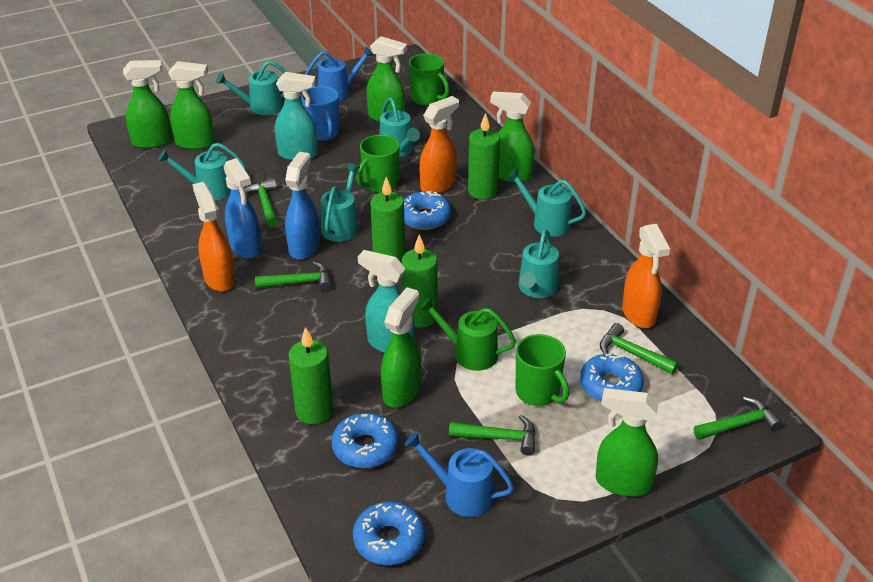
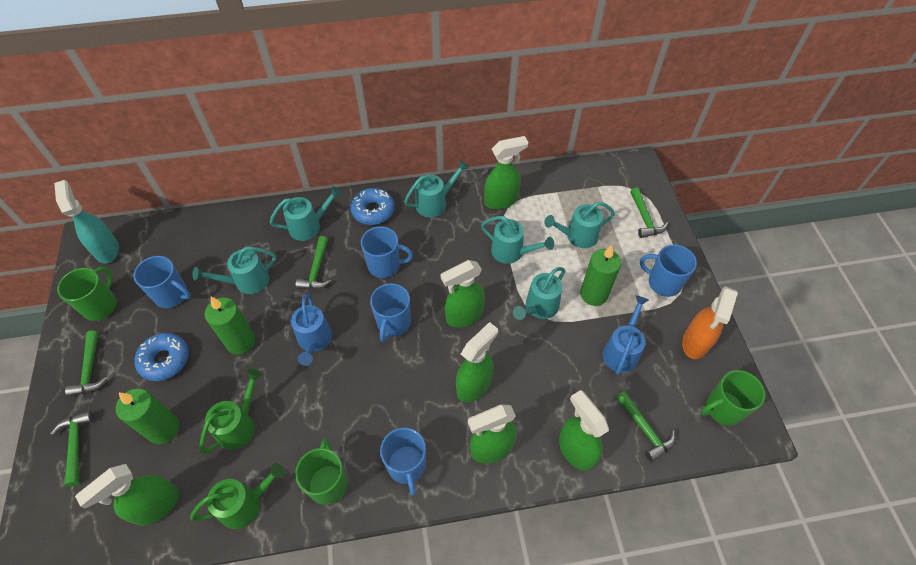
blue donut: [332,413,399,468] [353,501,425,565] [403,191,451,230] [580,353,644,402] = 4 -> [134,333,189,381] [350,188,395,225] = 2
blue mug: [301,86,339,141] = 1 -> [133,256,191,308] [361,226,413,278] [370,283,411,342] [380,427,426,496] [640,244,697,297] = 5
blue spray bottle: [223,158,261,258] [285,152,320,260] = 2 -> none = 0
green candle: [288,327,333,424] [370,177,405,263] [402,234,438,328] [468,113,500,200] = 4 -> [116,389,179,444] [205,296,255,355] [580,245,621,306] = 3
green watering can: [419,297,516,371] = 1 -> [190,463,285,529] [199,369,262,454] = 2
orange spray bottle: [192,182,236,292] [419,96,459,194] [622,224,670,328] = 3 -> [682,286,738,359] = 1
turquoise spray bottle: [275,72,318,161] [358,250,414,353] = 2 -> [54,180,119,263] = 1

